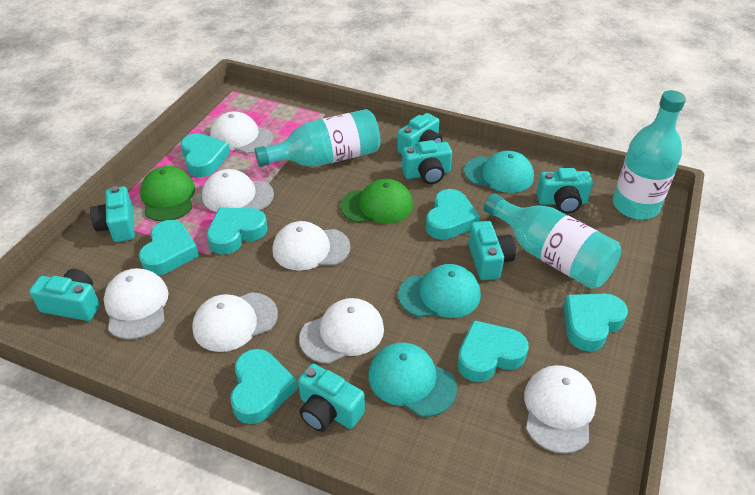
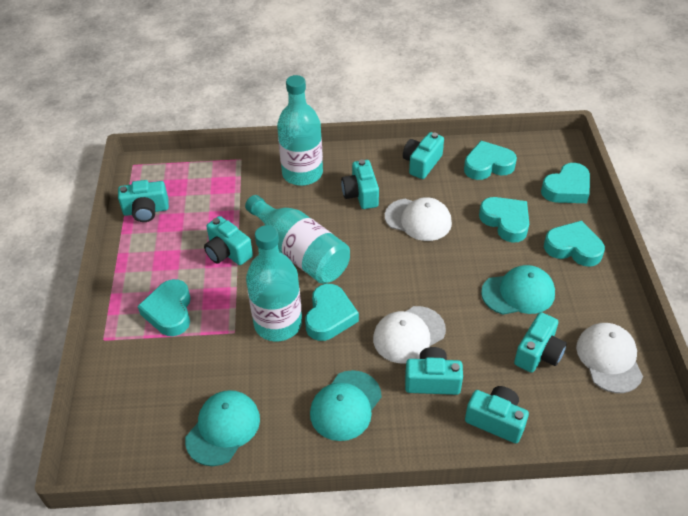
green cap: [140,166,195,221] [340,179,413,224] = 2 -> none = 0
turquoise heart: [139,220,199,275] [181,133,230,177] [207,207,267,255] [230,349,297,424] [426,189,480,240] [457,320,528,382] [563,294,628,352] = 7 -> [138,279,191,336] [305,284,359,341] [464,141,517,180] [479,197,529,243] [541,163,590,203] [544,221,605,267] = 6
white cap: [104,268,168,339] [192,292,278,352] [202,169,274,212] [210,112,273,154] [272,221,350,271] [299,298,384,364] [524,365,596,454] = 7 -> [373,306,446,363] [385,197,452,241] [576,323,643,393] = 3

